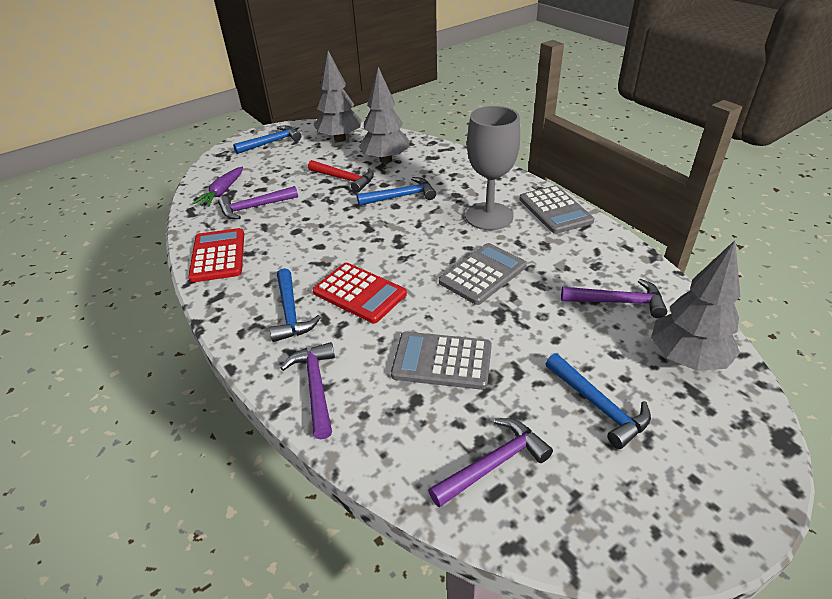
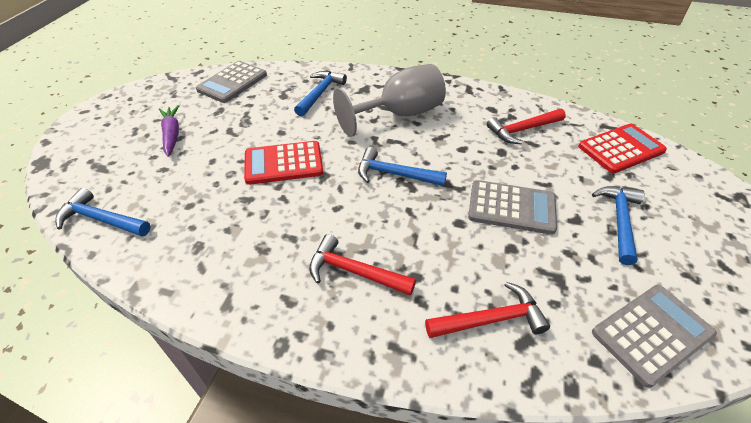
grey tree: [314,51,362,142] [359,67,410,163] [651,240,741,371] = 3 -> none = 0
purple hammer: [218,186,298,219] [281,342,335,439] [428,418,553,507] [561,279,667,318] = 4 -> none = 0
red hammer: [308,160,374,193] = 1 -> [309,234,416,296] [425,282,550,338] [487,109,566,144] = 3

